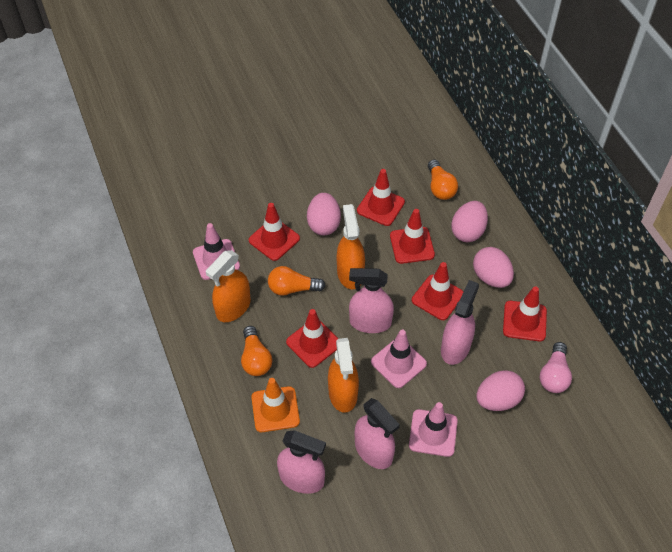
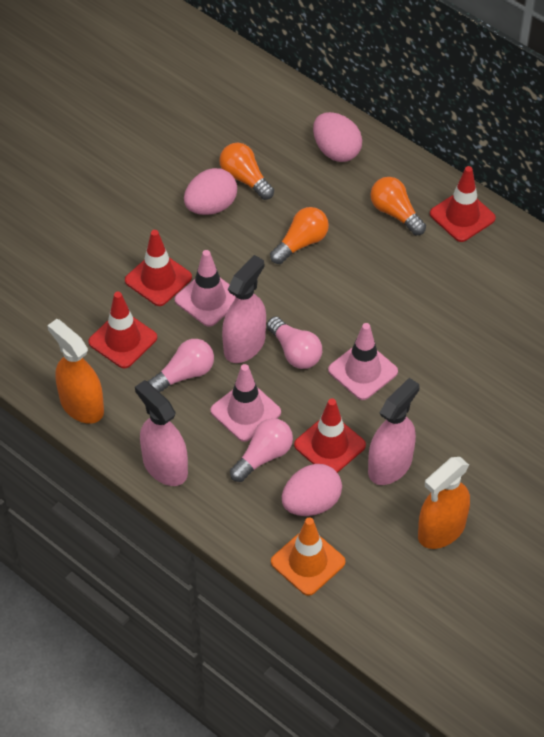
orange spray bottle: [206,250,251,322] [328,338,359,413] [337,204,365,289] = 3 -> [47,319,104,424] [418,457,470,549] = 2
pink egg: [307,193,341,235] [451,201,488,242] [473,247,514,288] [476,370,525,411] = 4 -> [184,168,237,215] [282,464,342,516] [313,112,362,162] = 3
pink light bulb: [540,342,572,393] = 1 -> [148,339,214,392] [230,418,293,482] [267,317,322,369] = 3
pink spray bottle: [277,430,326,494] [349,268,394,333] [355,398,400,469] [441,280,479,365] = 4 -> [135,380,188,486] [222,255,266,363] [368,378,420,485] = 3
red traffic cone: [249,203,300,261] [286,309,339,368] [357,169,405,226] [390,209,435,264] [412,262,463,320] [503,286,547,341] = 6 -> [88,292,157,368] [125,230,192,306] [294,398,366,473] [430,166,496,242] = 4

